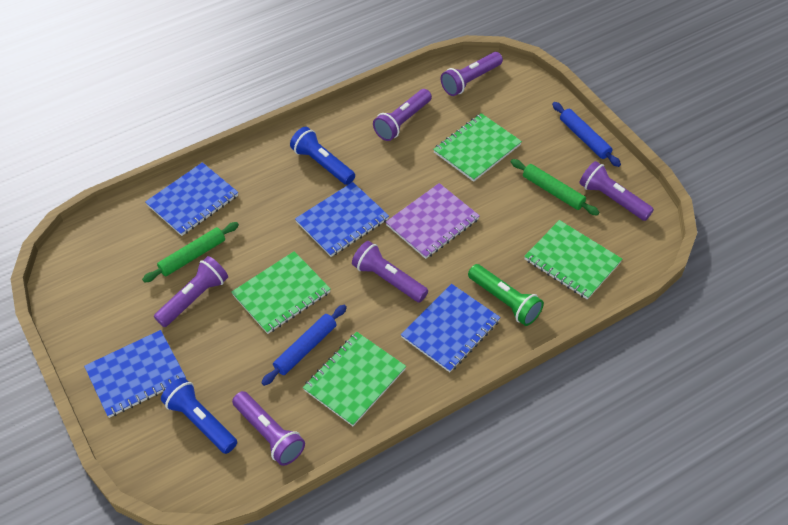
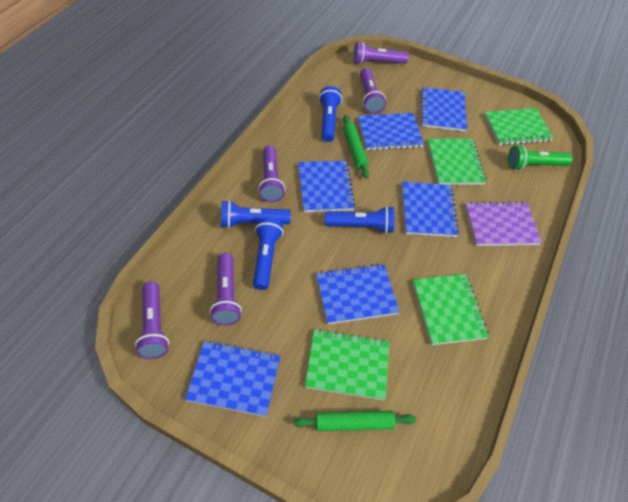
blue flashlight: [161,377,237,454] [290,127,355,185] = 2 -> [221,200,291,229] [253,217,283,290] [319,86,342,142] [325,206,394,234] = 4
blue notebook: [84,330,186,418] [145,162,238,236] [295,182,389,257] [401,284,501,372] = 4 -> [185,341,281,417] [298,161,355,212] [316,264,400,324] [358,113,424,151] [402,182,459,237] [420,87,467,132] = 6
blue rolling pin: [261,305,347,386] [552,102,621,167] = 2 -> none = 0
purple flashlight: [154,256,228,327] [232,391,305,466] [352,241,428,303] [373,89,432,141] [441,52,503,96] [579,161,654,221] = 6 -> [135,282,169,359] [210,253,242,325] [258,146,285,202] [353,42,409,65] [360,68,386,114] = 5

